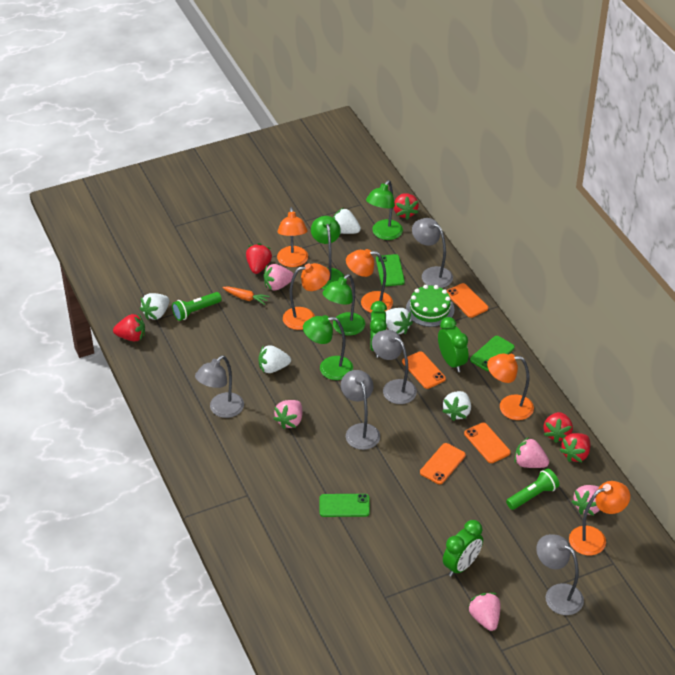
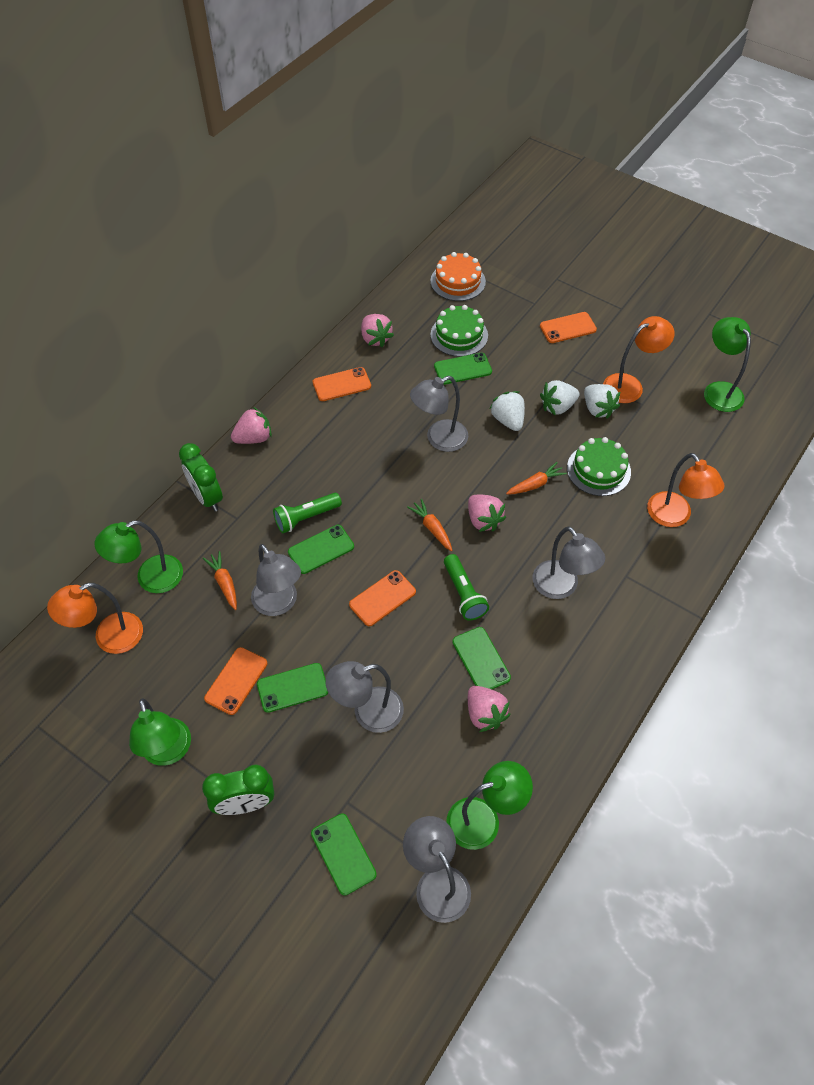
green cake: [406,285,454,327] = 1 -> [430,305,488,357] [567,437,631,496] = 2
green clock: [370,301,387,357] [438,317,469,372] [443,520,483,577] = 3 -> [179,443,223,511] [202,764,274,815] = 2
green phone: [320,494,370,517] [376,254,405,286] [470,336,515,371] = 3 -> [257,663,328,713] [288,525,354,574] [311,813,377,896] [434,353,492,385] [452,627,511,689] = 5
orange cake: none = 0 -> [430,252,486,301] = 1
orange carrot: [222,286,270,305] = 1 -> [203,551,237,610] [407,499,453,551] [506,462,567,494] = 3
orange lamp: [277,207,308,267] [283,263,330,330] [346,249,393,313] [487,353,534,420] [569,481,630,555] = 5 -> [47,583,143,654] [603,316,675,403] [647,453,725,527] = 3
pink strawberry: [263,264,294,291] [273,400,302,429] [468,593,501,631] [514,437,549,468] [572,485,600,516] = 5 -> [231,407,272,444] [361,314,394,347] [468,495,506,532] [468,686,510,732] = 4
red strawberry: [113,314,145,341] [246,243,272,274] [394,193,419,220] [543,412,573,443] [560,433,590,462] = 5 -> none = 0
white strawberry: [140,293,169,320] [259,345,291,373] [333,208,361,234] [385,308,413,334] [442,391,471,421] = 5 -> [490,391,525,431] [540,380,579,416] [584,384,620,419] = 3

